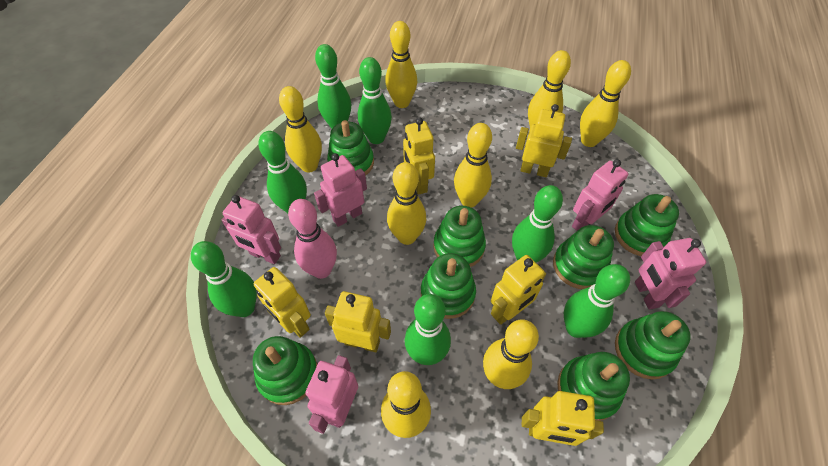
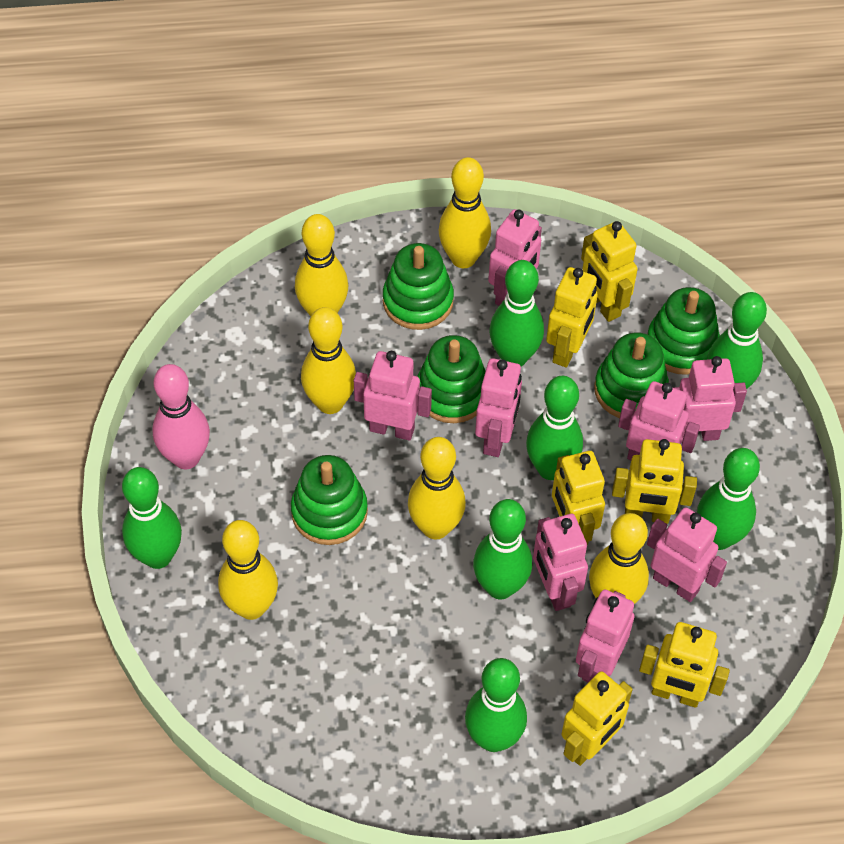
green stacking toy: [253,336,318,405] [327,120,374,176] [421,253,476,319] [433,206,486,267] [553,225,614,289] [557,352,630,421] [615,194,679,256] [615,311,691,379] = 8 -> [291,455,368,545] [383,243,454,330] [417,335,485,423] [594,332,669,418] [647,287,720,375] = 5
pink robot: [222,195,281,264] [306,355,358,434] [314,153,367,227] [572,159,628,231] [635,238,706,310] = 5 -> [354,351,432,441] [475,358,522,457] [488,209,542,306] [533,514,588,611] [576,589,635,682] [618,381,700,460] [647,507,727,602] [673,356,747,443] = 8
yellow bowling pin: [279,86,322,173] [381,371,431,438] [385,21,417,108] [387,162,426,245] [454,123,492,208] [483,319,539,389] [528,50,571,127] [580,60,631,147] = 8 -> [218,520,278,620] [295,214,348,316] [301,307,356,414] [408,437,466,540] [439,157,491,268] [589,513,649,604] = 6

